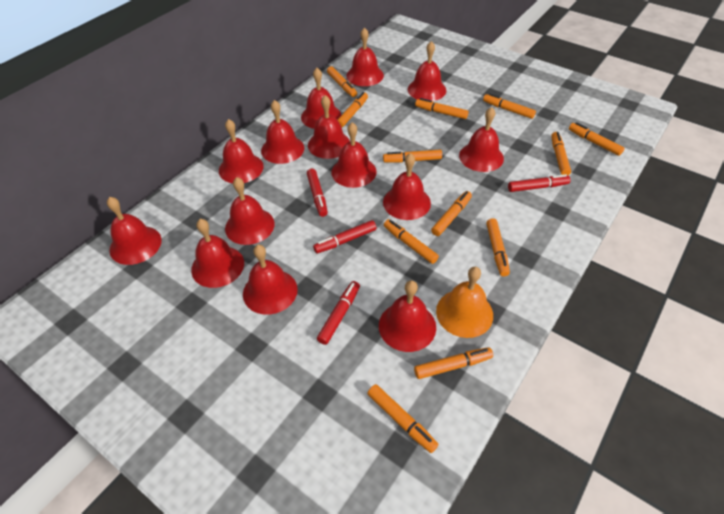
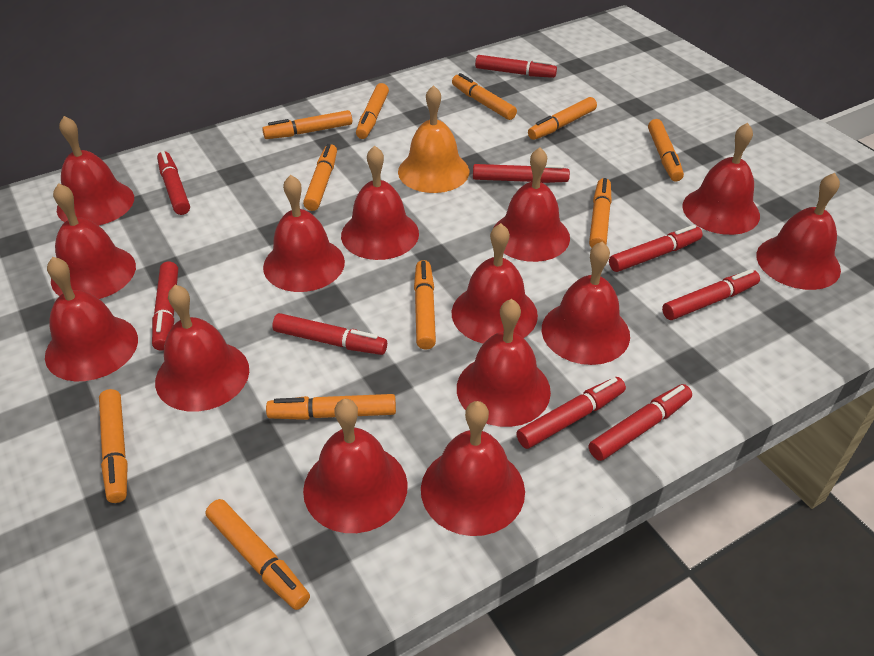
orange marker: [327,66,357,97] [338,92,368,127] [367,384,438,453] [383,150,442,163] [384,219,439,264] [414,347,493,379] [415,98,469,119] [431,191,472,236] [483,93,536,119] [486,218,510,276] [551,132,571,175] [569,122,625,156] = 12 -> [99,389,128,503] [206,499,310,610] [262,110,352,139] [266,394,396,420] [303,144,337,211] [356,83,389,139] [414,260,436,350] [452,73,517,120] [528,97,597,140] [589,178,612,248] [648,119,684,181] = 11
red marker: [307,169,328,217] [313,220,376,253] [317,281,360,345] [508,174,570,192] = 4 -> [152,261,178,351] [157,151,190,215] [272,313,387,355] [473,164,570,183] [475,55,557,78] [516,377,626,449] [589,384,692,461] [609,225,703,272] [662,269,760,320] = 9

